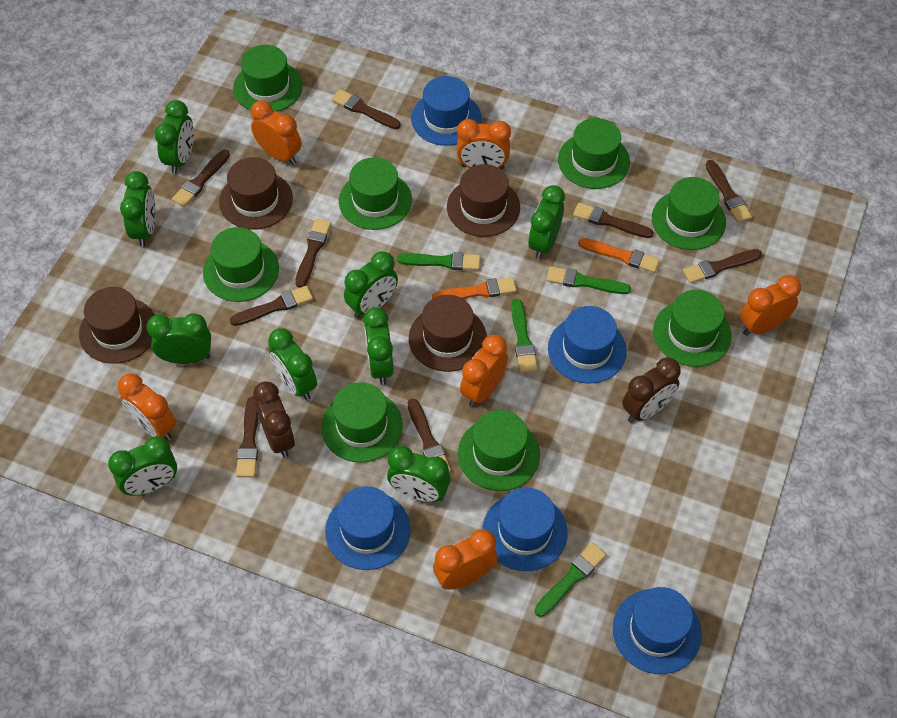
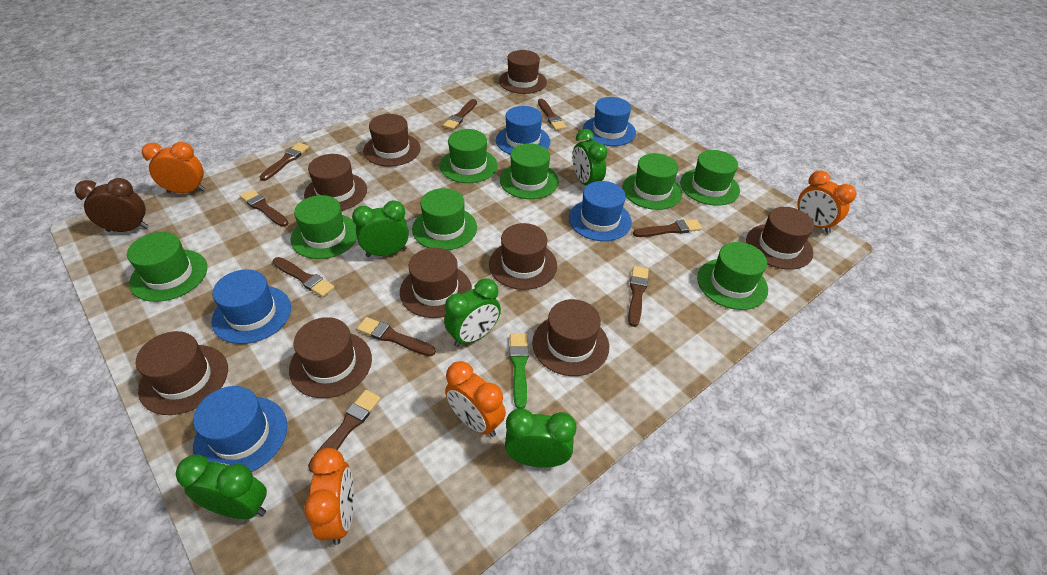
brown clock: [253,382,295,458] [622,357,681,423] = 2 -> [75,178,149,232] = 1
brown hat: [79,287,155,364] [219,157,293,230] [409,295,487,372] [447,164,520,237] = 4 -> [136,331,228,415] [289,317,372,398] [304,154,367,211] [363,114,421,167] [400,248,472,318] [489,223,557,290] [499,50,547,94] [532,299,609,376] [746,207,814,270] = 9
green brush: [397,252,481,270] [511,298,538,373] [535,543,607,617] [546,266,631,294] = 4 -> [510,333,529,409] = 1
green clock: [108,436,177,496] [120,171,156,247] [147,313,211,364] [155,100,194,174] [268,328,317,400] [344,251,398,318] [363,307,394,385] [387,446,450,502] [528,185,565,259] = 9 -> [175,455,267,519] [352,200,409,257] [444,279,501,347] [505,408,577,468] [572,129,607,185] = 5
orange brush: [432,277,517,299] [578,238,660,273] = 2 -> none = 0
orange clock: [118,373,176,441] [250,100,302,165] [433,529,498,590] [457,119,511,169] [460,335,508,407] [740,275,801,336] = 6 -> [142,142,206,193] [304,448,354,545] [445,361,506,437] [797,170,856,234] = 4

